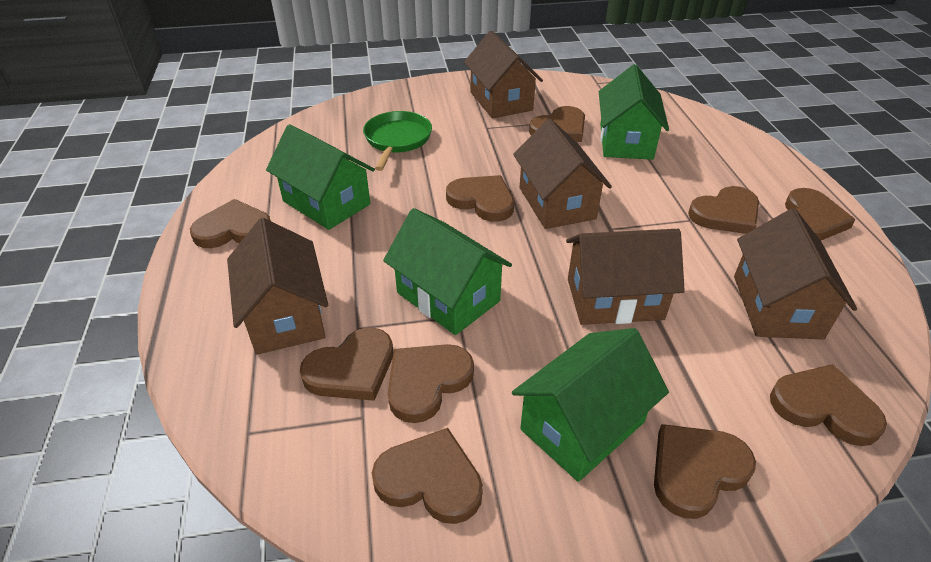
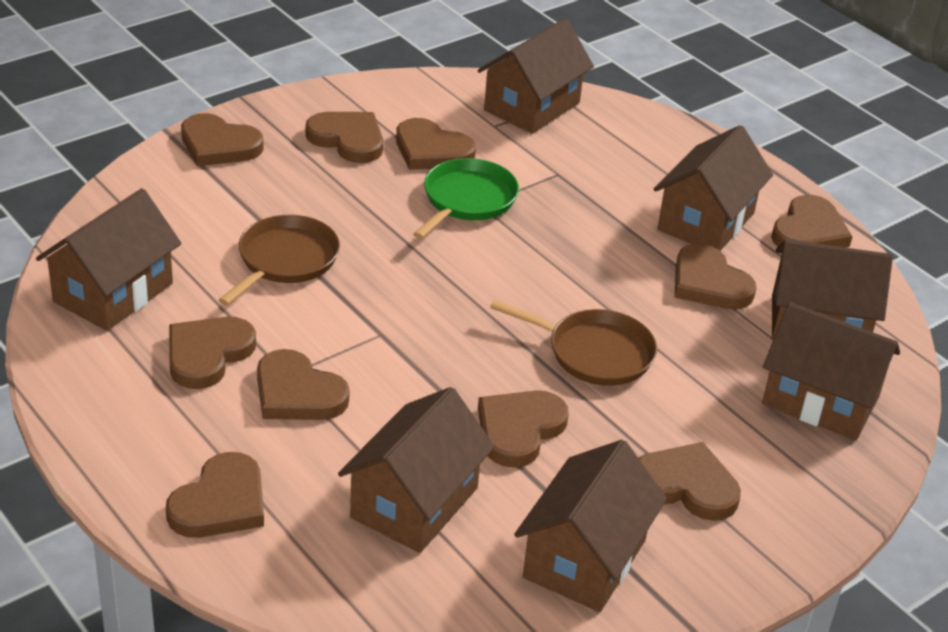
brown house: [227,218,328,355] [464,31,543,118] [513,119,612,229] [566,229,685,325] [734,208,857,340] = 5 -> [36,188,181,331] [338,387,495,553] [478,18,594,134] [514,440,667,612] [654,125,773,251] [762,302,900,440] [772,239,893,340] = 7
brown pan: none = 0 -> [219,215,340,305] [490,299,657,386] = 2
green house: [266,124,375,230] [383,208,512,335] [512,328,669,482] [599,64,669,160] = 4 -> none = 0

